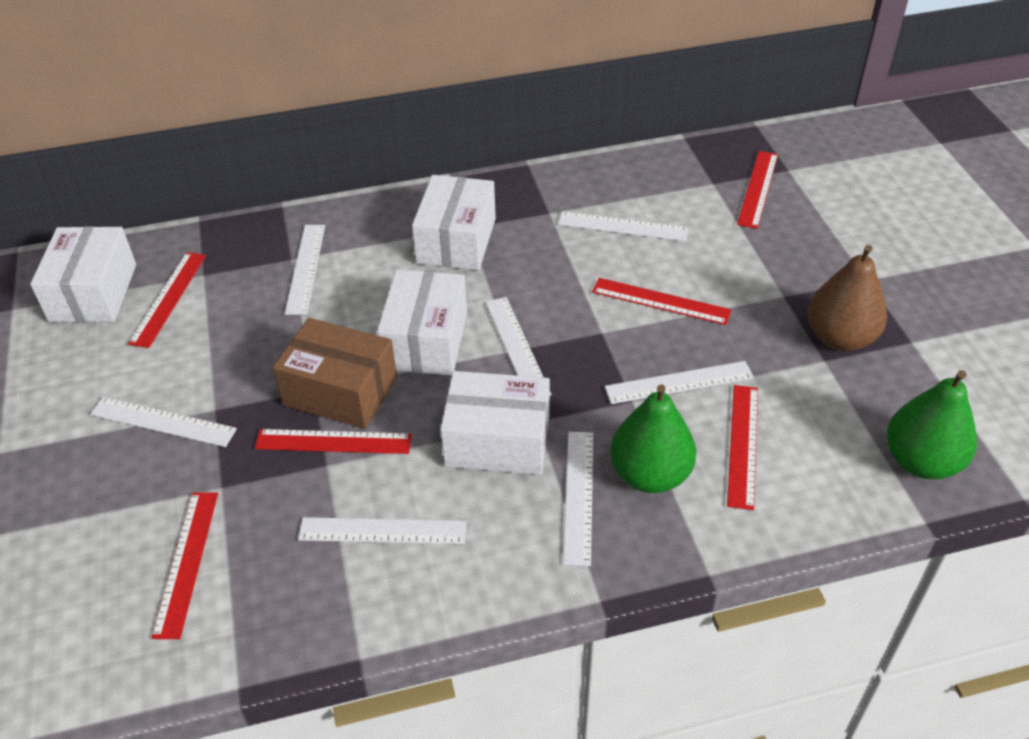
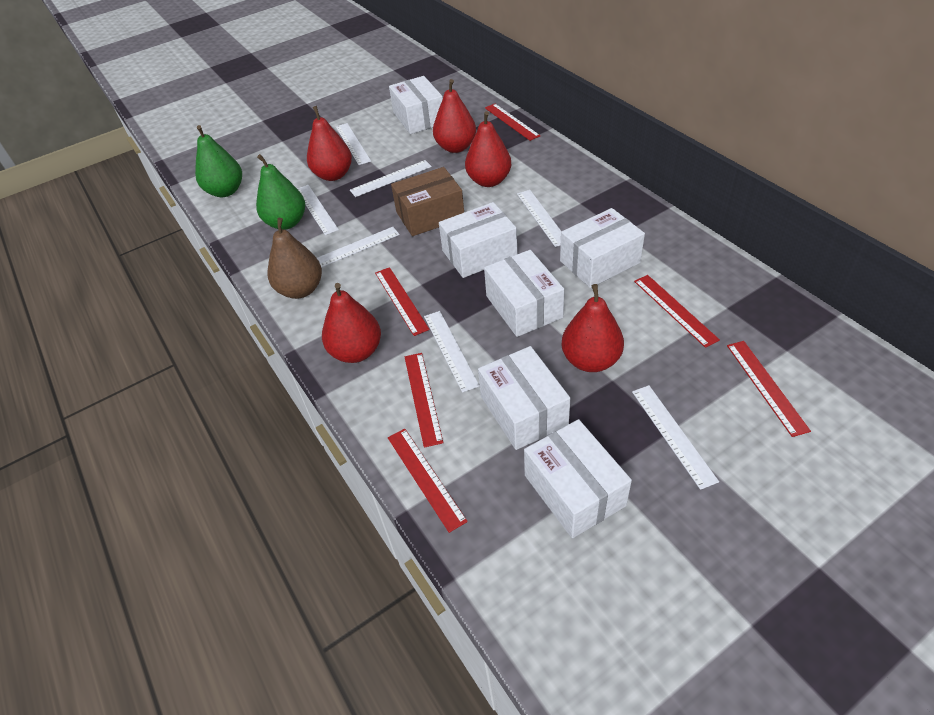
red pear: none = 0 -> [307,106,352,181] [322,283,381,363] [433,79,476,153] [465,111,511,187] [561,284,624,372] = 5
white box: [30,226,136,322] [377,270,467,375] [412,175,496,270] [440,371,550,475] = 4 -> [389,76,443,134] [439,202,517,278] [478,346,570,450] [484,250,564,337] [524,419,632,538] [560,208,645,288] = 6

